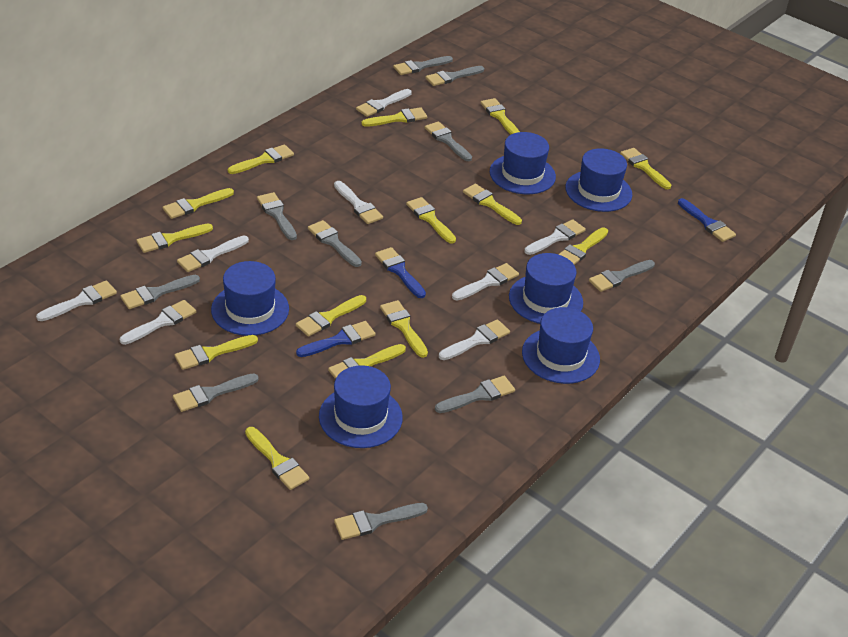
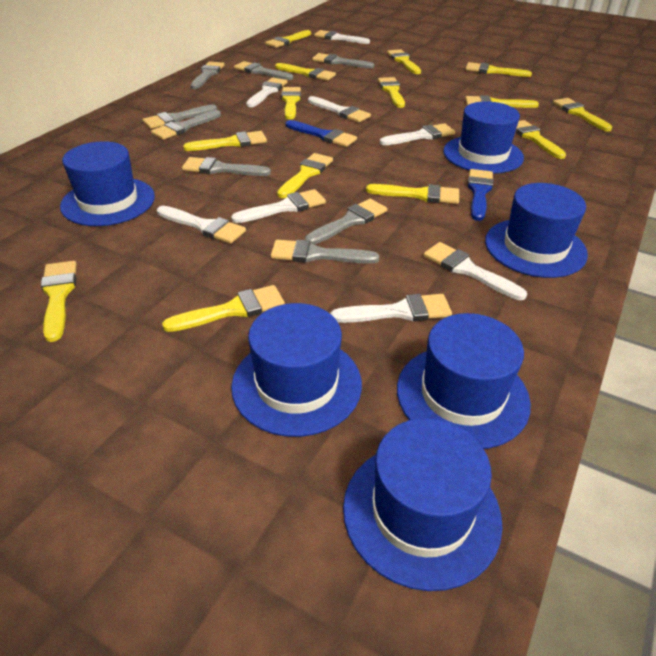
blue brush: [296,321,376,357] [375,247,426,298] [678,198,736,242] = 3 -> [285,120,357,147] [467,169,493,221] = 2
grey brush: [120,275,200,309] [173,373,259,412] [257,192,297,240] [308,220,362,267] [334,503,428,540] [393,56,453,75] [425,66,484,86] [425,121,472,161] [435,376,515,413] [589,260,655,292] = 10 -> [143,104,217,129] [151,110,221,140] [182,157,271,176] [191,61,224,89] [234,61,293,80] [271,240,379,264] [305,199,387,244] [312,53,374,68] = 8

